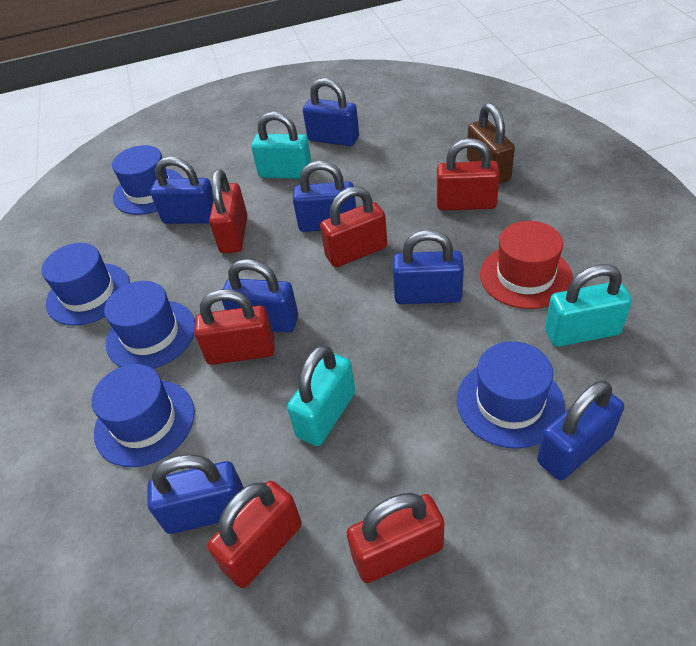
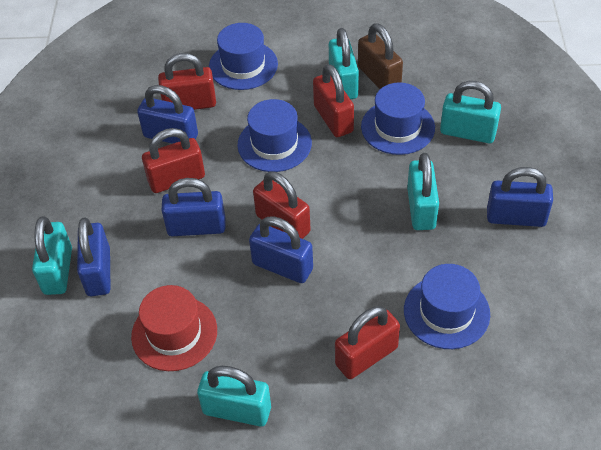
blue hat: [41,243,130,326] [92,364,195,467] [104,281,195,369] [112,145,183,215] [457,341,565,449] = 5 -> [209,23,278,90] [237,99,312,172] [361,82,435,155] [404,264,490,349] = 4
blue padlock: [147,454,244,534] [150,156,213,224] [222,259,298,333] [293,161,356,232] [303,78,359,146] [393,230,464,304] [537,380,624,480] = 7 -> [77,218,110,296] [137,85,198,144] [161,178,225,236] [249,216,313,283] [487,167,553,227] = 5
red padlock: [194,289,275,365] [207,481,302,588] [209,169,248,253] [320,186,387,267] [347,493,444,583] [437,138,500,210] = 6 -> [142,128,205,193] [158,53,216,110] [253,171,310,239] [313,64,354,137] [335,306,400,379] = 5
turquoise padlock: [251,111,312,179] [287,345,355,446] [545,264,632,347] = 3 -> [32,216,72,295] [197,366,271,427] [329,28,359,99] [407,153,439,230] [440,81,501,143] = 5

